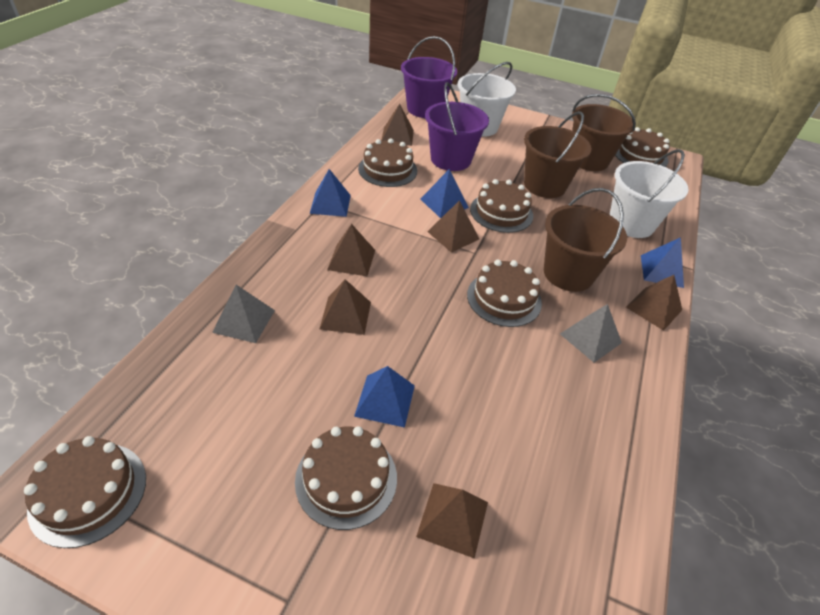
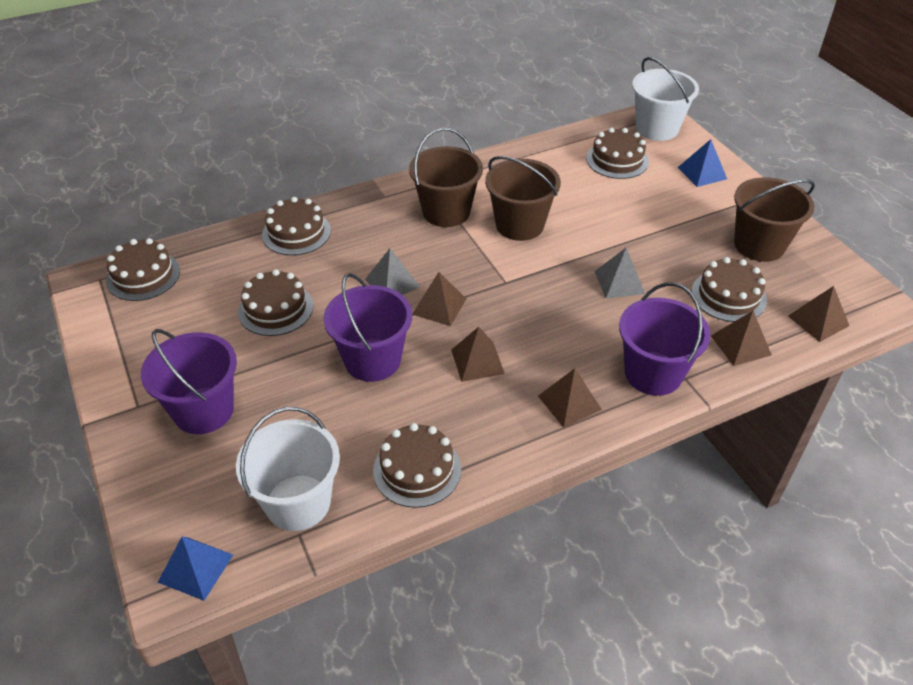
blue pyramid: [310,169,351,217] [354,366,415,428] [421,169,469,218] [641,237,684,288] = 4 -> [158,537,233,601] [678,139,727,187] = 2
brown pyramid: [319,279,371,335] [327,224,375,276] [381,104,414,146] [416,483,488,559] [428,200,479,253] [626,275,682,331] = 6 -> [412,272,466,326] [451,327,505,382] [538,368,602,428] [711,311,772,366] [788,286,849,342] = 5
purple bucket: [401,36,457,118] [425,82,489,171] = 2 -> [141,329,237,434] [324,273,412,382] [619,283,711,396] = 3

